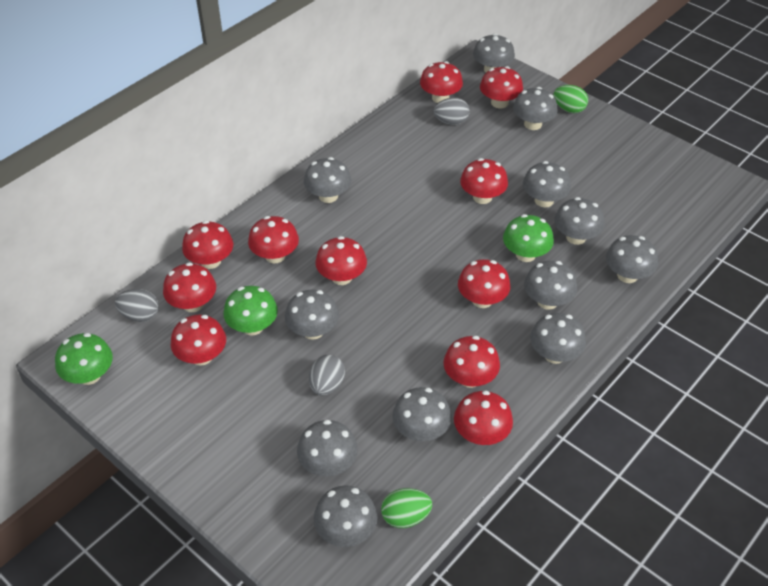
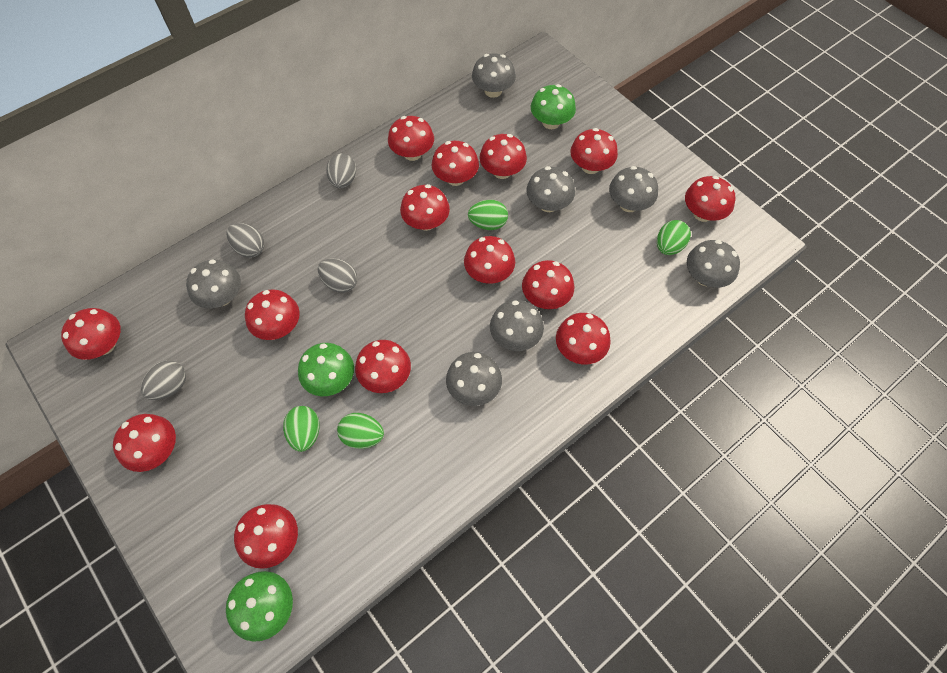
green egg: [381,488,432,528] [553,85,588,113] = 2 -> [283,406,320,452] [337,413,384,449] [468,200,508,230] [657,220,691,255] = 4
grey egg: [115,289,159,322] [309,355,345,396] [434,97,470,125] = 3 -> [141,360,186,400] [227,223,264,258] [318,258,357,293] [326,153,356,188] = 4
grey mushroom: [285,290,339,340] [297,420,358,477] [304,157,351,203] [314,486,378,547] [392,387,451,441] [473,34,515,73] [513,87,558,130] [523,161,571,207] [524,261,577,310] [530,313,586,364] [554,197,605,245] [606,235,658,283] = 12 -> [186,260,241,309] [446,352,502,406] [472,53,516,98] [490,300,544,351] [526,166,575,212] [609,166,658,212] [687,240,740,288] = 7
red mushroom: [163,262,216,312] [171,315,226,366] [182,221,233,269] [248,216,299,263] [315,236,367,285] [420,61,463,103] [443,336,500,388] [454,391,513,445] [458,259,511,308] [460,158,508,204] [480,66,523,108] = 11 -> [61,308,121,360] [113,414,176,472] [234,504,298,569] [245,289,300,340] [355,340,411,393] [388,116,434,161] [400,184,450,231] [432,141,479,186] [464,236,515,284] [480,134,527,179] [522,260,574,309] [556,313,611,364] [570,128,618,174] [685,176,735,222] = 14

